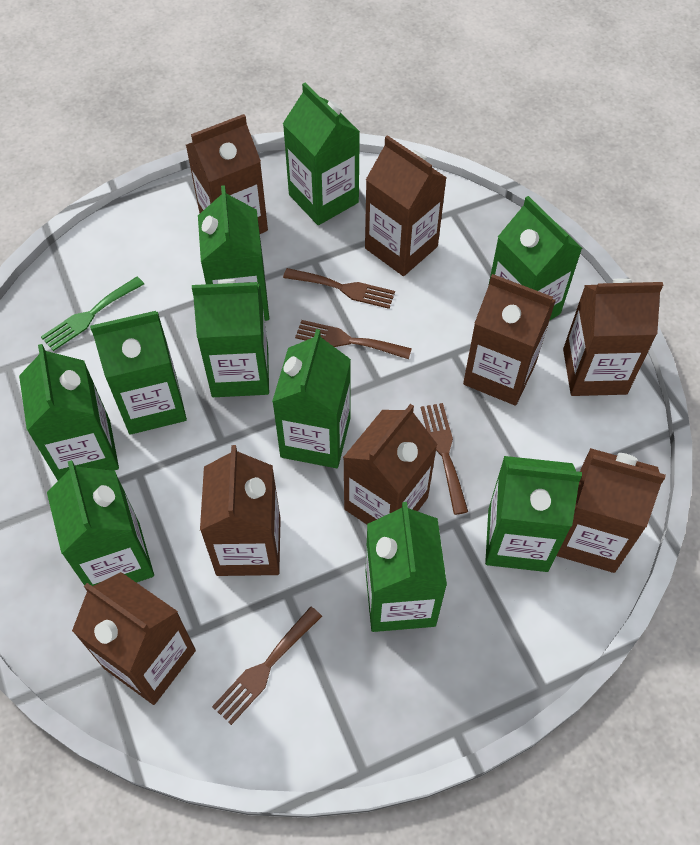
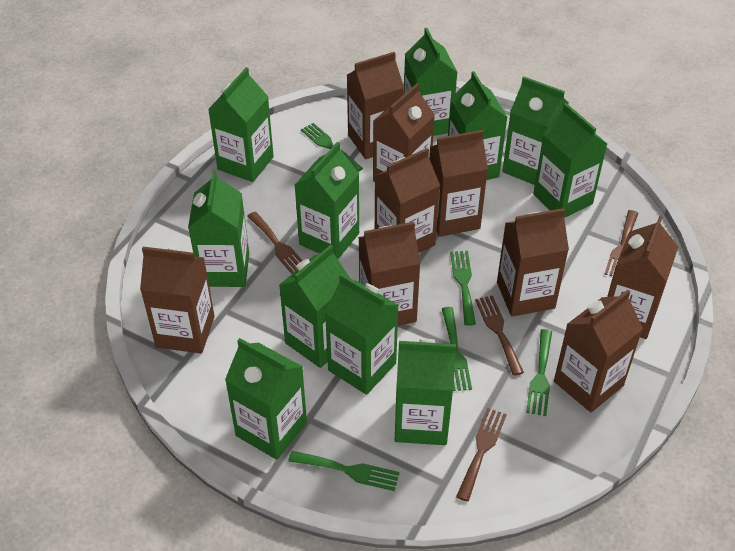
brown carton: [72,572,196,705] [186,114,268,234] [200,445,281,576] [343,404,438,524] [365,135,447,276] [463,274,556,406] [557,448,666,573] [563,278,663,396] = 8 -> [140,247,215,353] [347,52,404,159] [358,222,421,326] [373,83,435,182] [375,148,440,253] [429,130,488,237] [497,208,569,317] [554,290,643,413] [607,216,678,339] = 9
green carton: [19,344,119,480] [47,460,154,586] [90,311,187,435] [192,279,269,397] [198,185,269,321] [272,329,351,468] [283,83,360,225] [366,502,447,632] [485,456,582,572] [488,196,583,321] = 10 -> [188,170,249,287] [208,67,274,182] [225,338,307,460] [279,245,350,368] [295,142,359,259] [325,273,399,395] [395,339,456,445] [404,28,458,136] [448,71,508,180] [502,76,569,185] [533,103,607,218] = 11
green fork: [41,277,144,351] = 1 -> [288,451,400,491] [301,123,363,172] [442,307,472,391] [450,251,476,326] [526,329,552,416] = 5

